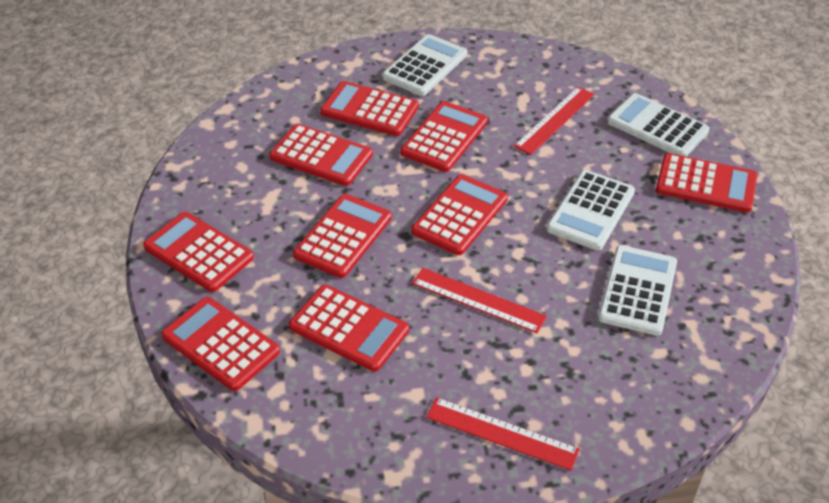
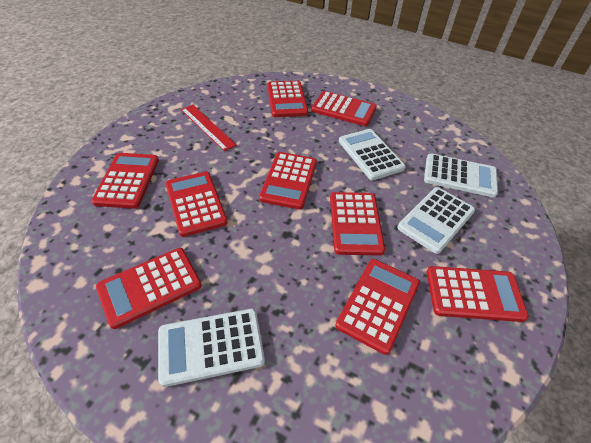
red ruler: [412,268,547,333] [426,397,580,471] [514,87,595,155] = 3 -> [181,105,237,151] = 1

